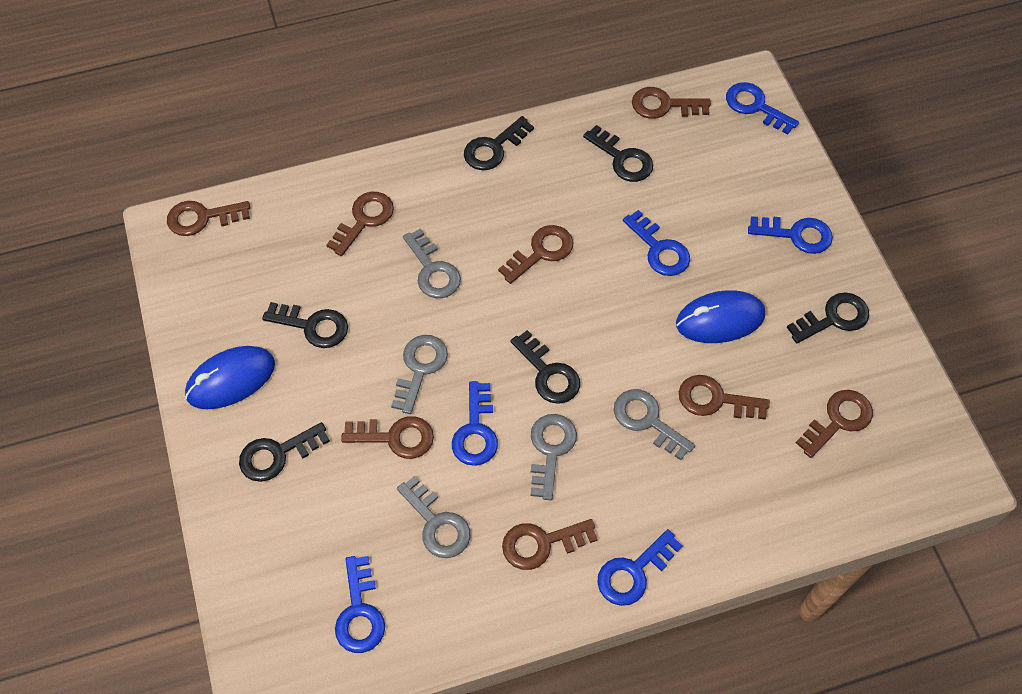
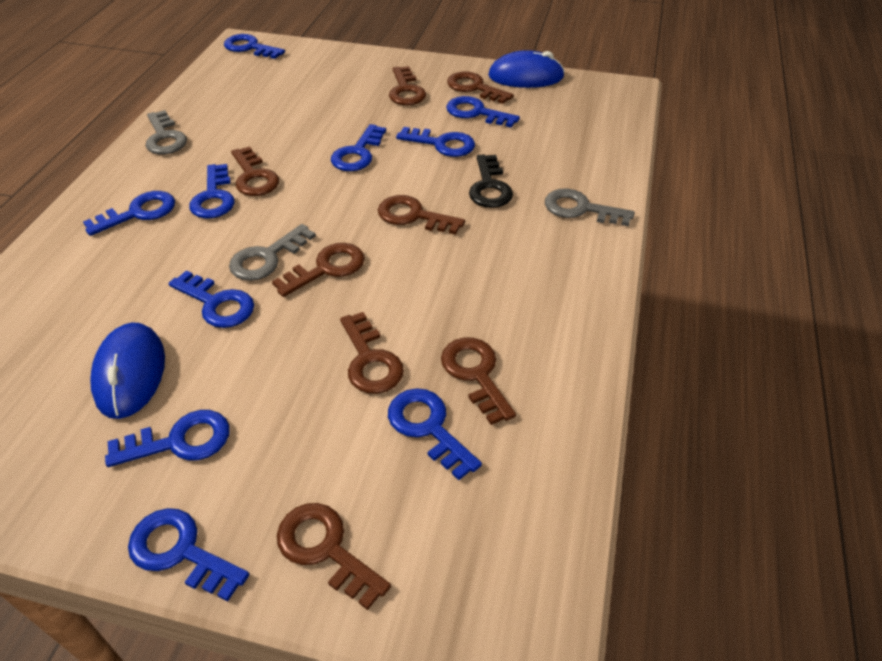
black key: [239,422,330,482] [262,302,348,348] [464,116,534,170] [510,330,580,404] [583,125,653,182] [787,292,869,343] = 6 -> [469,154,513,208] = 1
blue key: [335,556,385,653] [452,381,498,466] [597,529,683,606] [623,210,690,276] [726,82,799,135] [748,216,833,254] = 6 -> [83,191,175,236] [105,410,230,467] [128,508,249,601] [169,270,254,328] [189,164,235,219] [224,34,285,59] [331,124,386,171] [388,388,482,480] [396,127,475,157] [446,96,520,127] = 10
grey key: [391,335,448,414] [397,476,470,558] [403,228,461,298] [531,414,577,500] [614,389,695,460] = 5 -> [146,110,187,154] [229,224,316,281] [545,188,635,226] = 3

